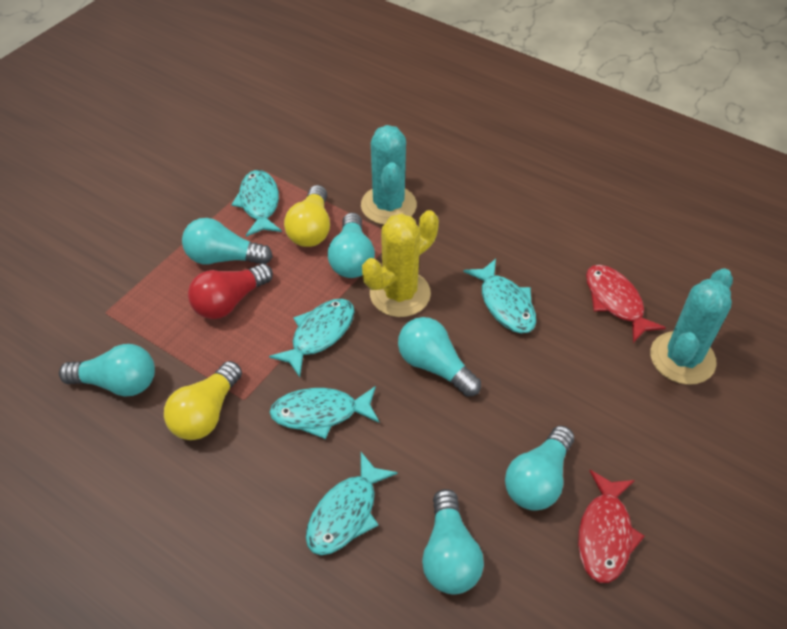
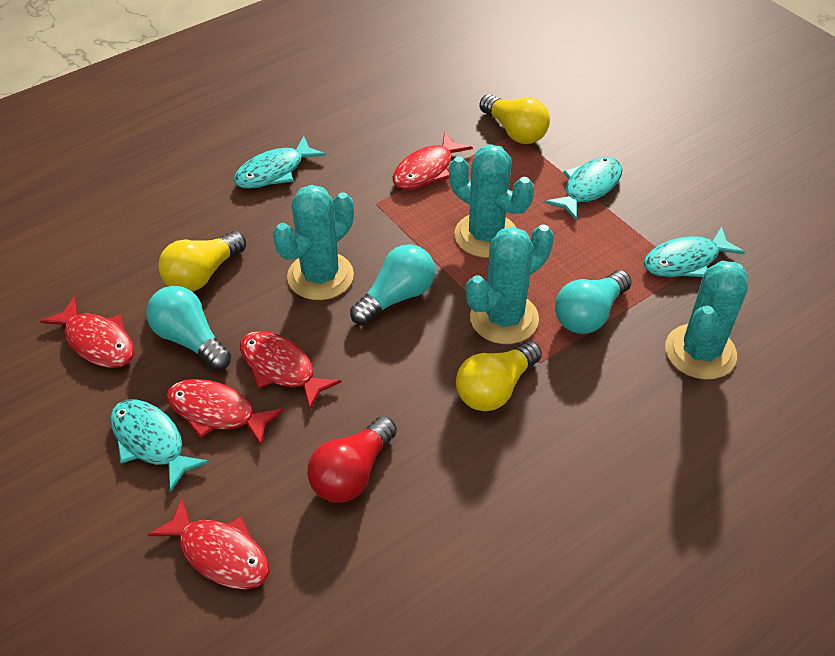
red fish: [578,470,645,583] [586,265,666,343] = 2 -> [40,296,134,368] [148,498,269,590] [166,379,284,447] [240,331,341,410] [392,132,473,190] = 5
turquoise cactus: [361,125,417,225] [650,268,733,385] = 2 -> [273,185,354,300] [449,144,534,258] [466,224,554,344] [665,261,748,380] = 4
turquoise fish: [231,170,282,237] [269,299,355,377] [269,386,379,439] [306,452,398,555] [463,259,536,333] = 5 -> [110,399,210,492] [234,136,326,189] [545,157,622,220] [644,226,745,277] = 4
turquoise light bulb: [59,344,155,396] [182,218,273,264] [328,213,375,278] [398,317,481,397] [422,489,484,594] [505,426,574,511] = 6 -> [146,286,231,371] [350,244,435,325] [555,270,632,334] = 3
yellow cactus: [362,210,439,317] = 1 -> none = 0
yellow light bulb: [164,361,242,440] [284,185,330,247] = 2 -> [159,231,246,292] [456,341,542,411] [479,94,550,144] = 3

